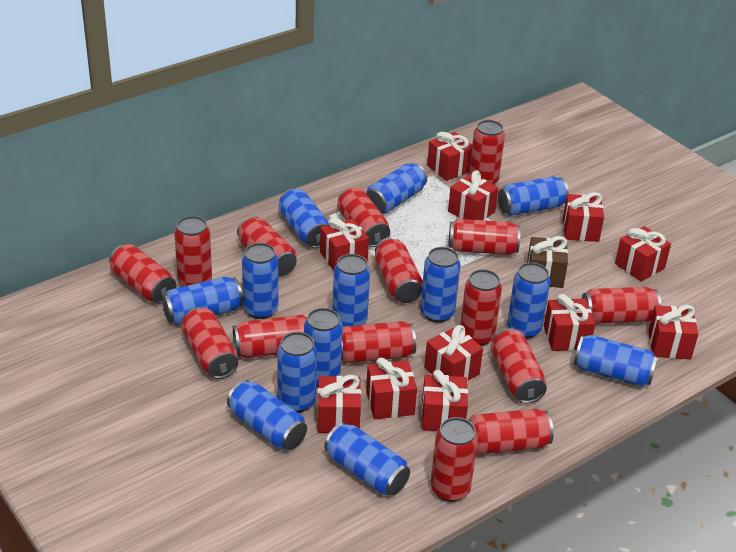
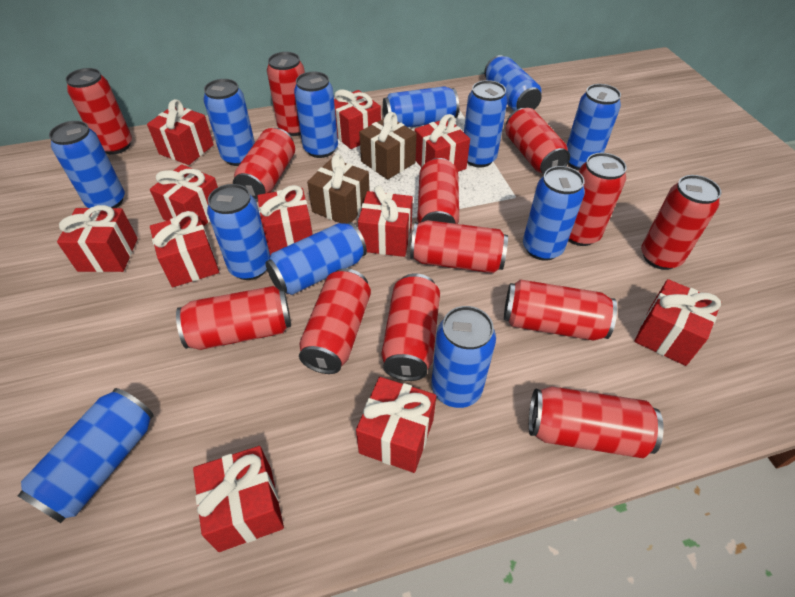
blue can: [162,277,243,325] [227,380,307,450] [242,243,278,319] [277,332,317,413] [279,189,329,248] [304,308,343,387] [324,422,410,495] [332,254,370,327] [366,163,427,214] [420,247,461,323] [498,176,569,216] [507,262,551,339] [574,335,658,387] = 13 -> [18,388,154,523] [49,121,125,208] [203,79,255,166] [207,184,270,280] [266,222,367,295] [294,71,338,158] [383,86,459,127] [431,306,496,408] [464,80,507,168] [484,55,542,111] [523,166,585,261] [567,84,621,170] = 12
brown gift: [527,236,568,288] = 1 -> [307,154,370,224] [359,112,417,180] = 2
red can: [109,244,176,304] [174,216,212,286] [181,307,238,379] [233,315,307,358] [237,216,297,276] [337,188,390,247] [341,321,416,363] [375,237,423,303] [430,417,478,502] [449,219,520,255] [460,269,502,346] [468,409,554,455] [469,120,505,185] [490,328,547,404] [581,287,661,324] = 15 -> [66,68,132,154] [176,286,291,350] [233,128,295,202] [267,52,305,136] [299,268,371,374] [381,273,440,381] [410,220,508,273] [417,158,459,224] [504,279,617,341] [505,108,570,175] [529,386,664,458] [568,153,627,246] [641,175,721,270] = 13

